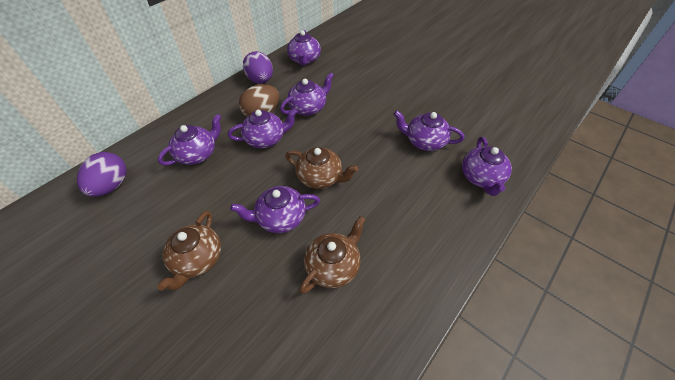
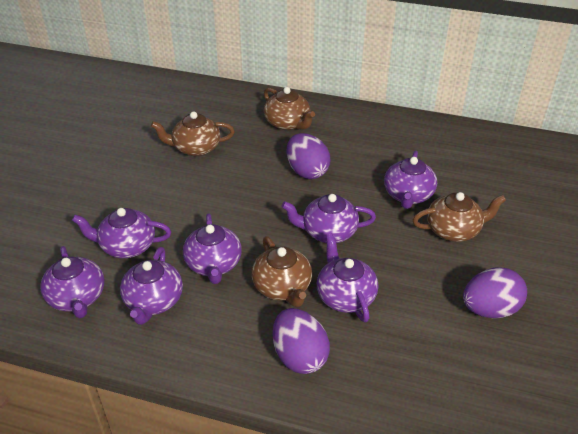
brown egg: [239,84,279,117] = 1 -> none = 0
brown teapot: [157,211,221,291] [285,147,358,189] [299,216,366,294] = 3 -> [151,111,235,156] [252,236,312,307] [264,87,315,130] [413,192,506,242] = 4
purple egg: [77,152,127,197] [243,51,273,84] = 2 -> [273,308,330,374] [286,133,331,179] [463,267,527,318] = 3

